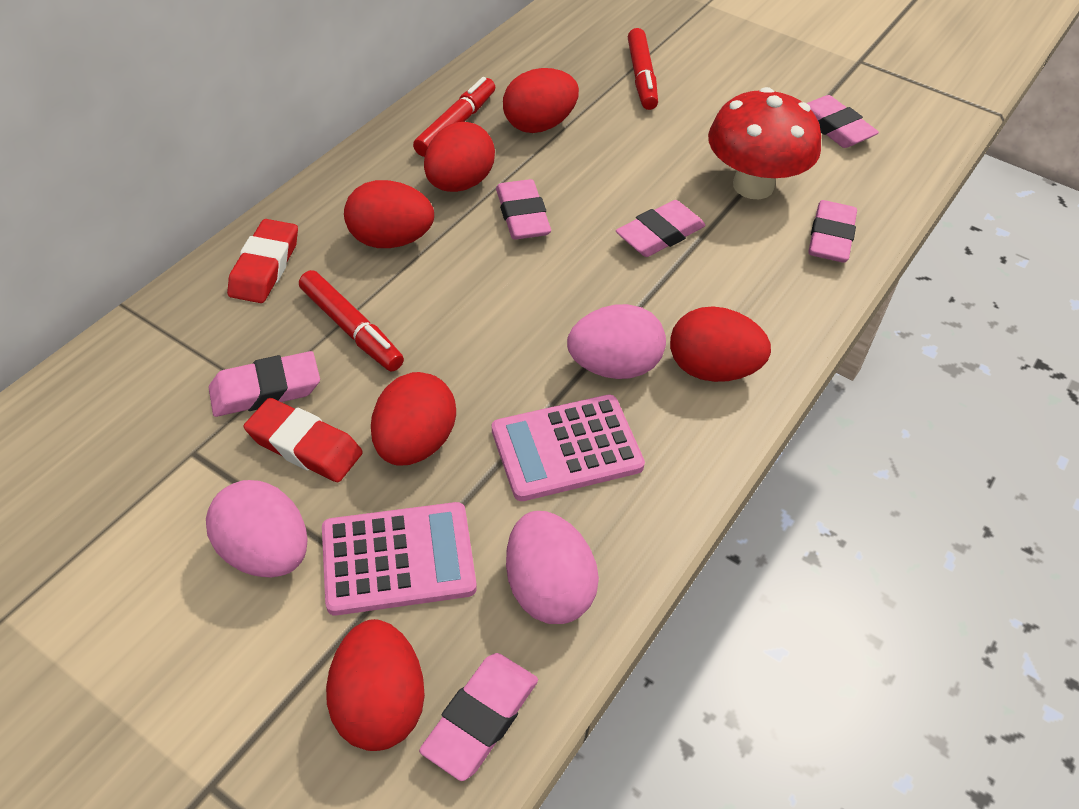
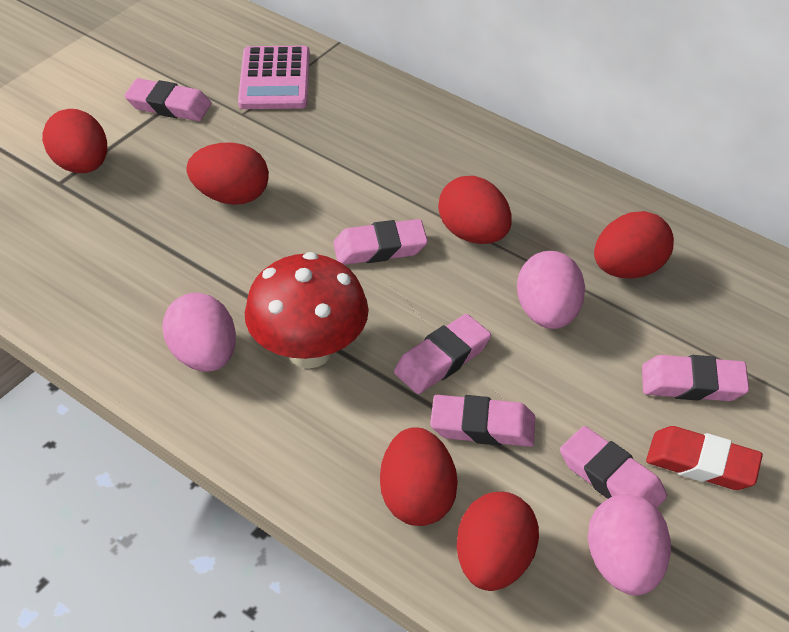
pink calculator: [322,502,477,616] [492,395,645,501] = 2 -> [238,46,310,109] = 1
red eraser: [227,219,298,303] [244,398,363,482] = 2 -> [646,426,763,490] = 1
red marker: [299,270,404,371] [413,77,495,157] [628,28,658,110] = 3 -> none = 0

